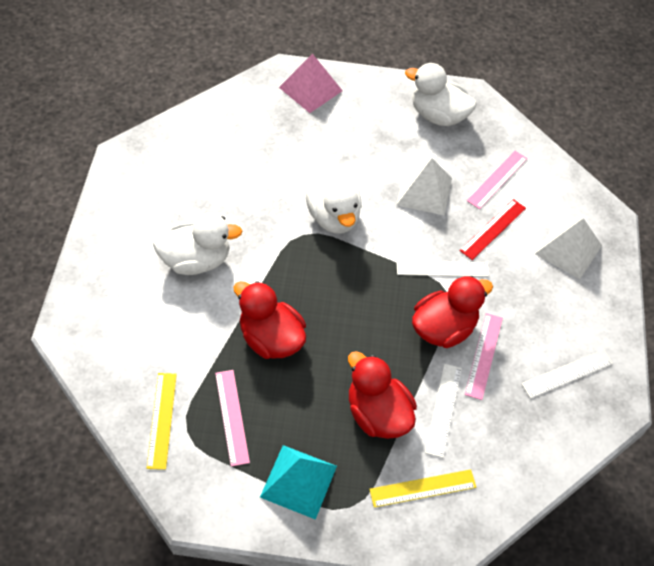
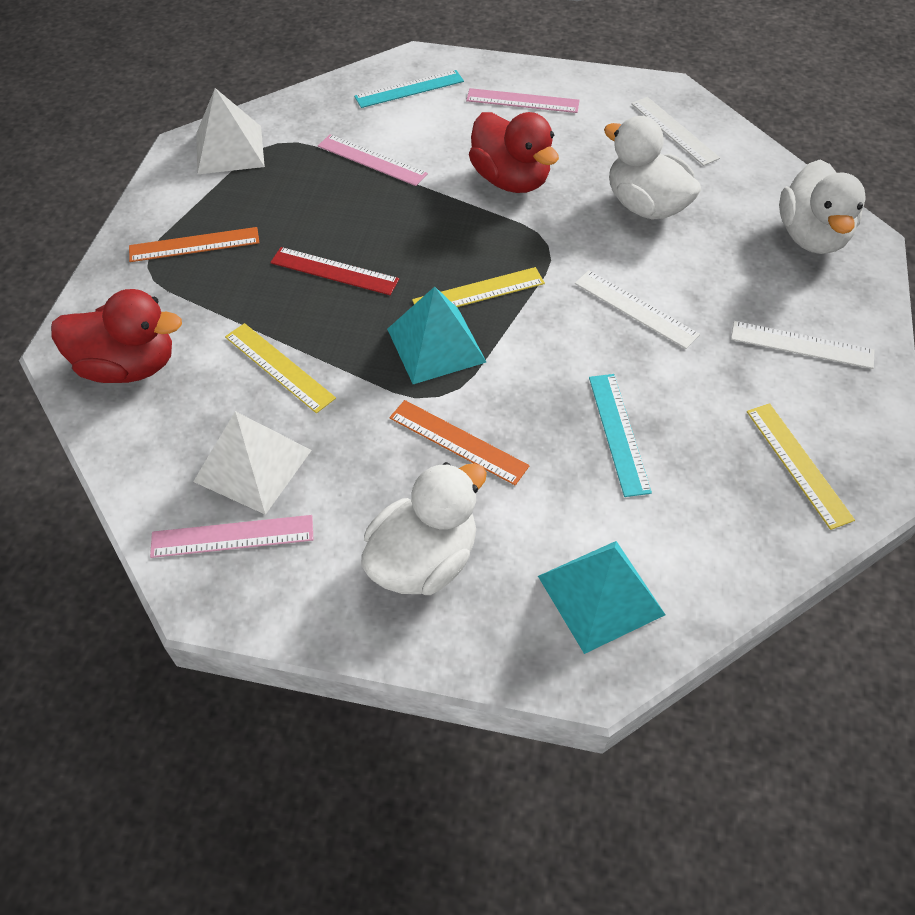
orange ruler: none = 0 -> [129,227,259,262] [389,400,530,485] = 2
pink pyramid: [279,53,343,113] = 1 -> none = 0
red duck: [234,281,306,359] [348,351,417,439] [412,276,493,348] = 3 -> [51,289,182,383] [469,112,559,193] = 2
turquoise pyramid: [260,445,337,520] = 1 -> [387,286,486,384] [538,541,665,654] = 2
turquoise ruler: none = 0 -> [354,70,464,108] [589,374,652,497] = 2
yellow ruler: [146,373,177,470] [369,469,476,508] = 2 -> [225,323,336,413] [412,267,545,307] [747,403,855,530] = 3

